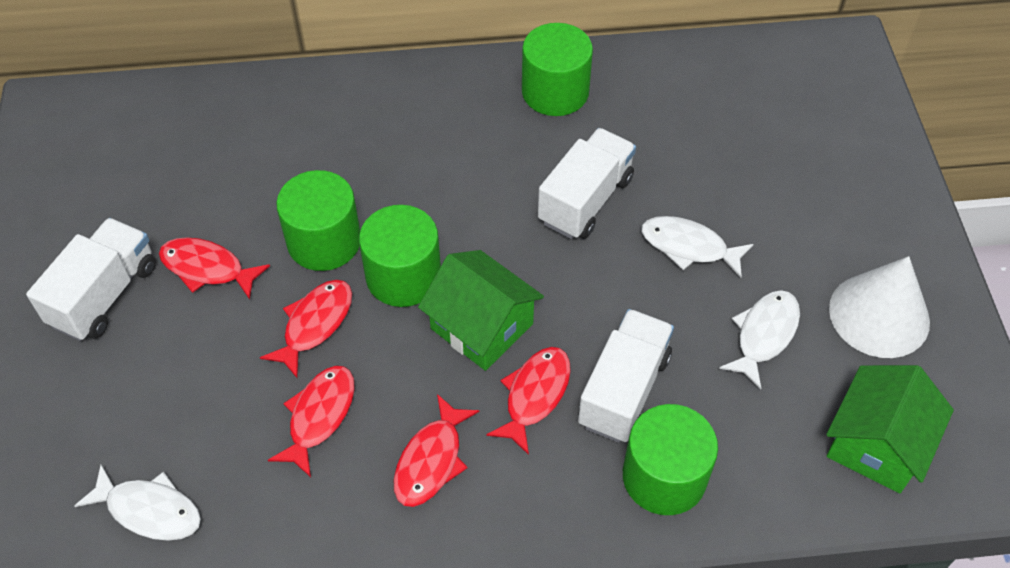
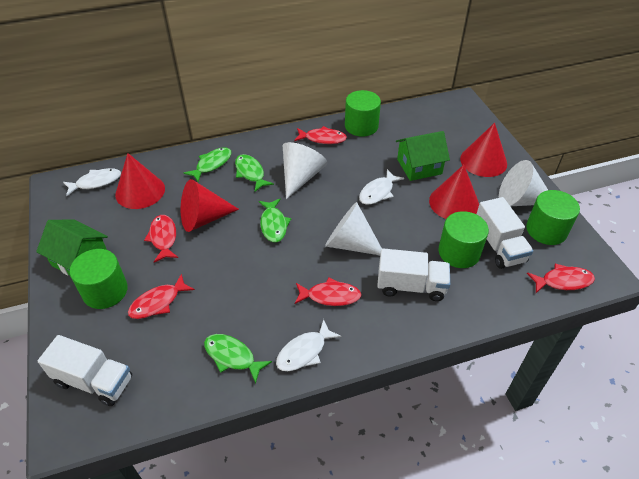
green fish: none = 0 -> [184,147,232,182] [204,334,272,384] [235,154,274,192] [259,198,291,242] = 4
red cone: none = 0 -> [115,153,165,209] [181,179,239,232] [429,165,479,219] [460,123,507,177] = 4
white cone: [829,256,930,358] = 1 -> [283,142,328,199] [325,202,382,255] [499,160,548,206] = 3

